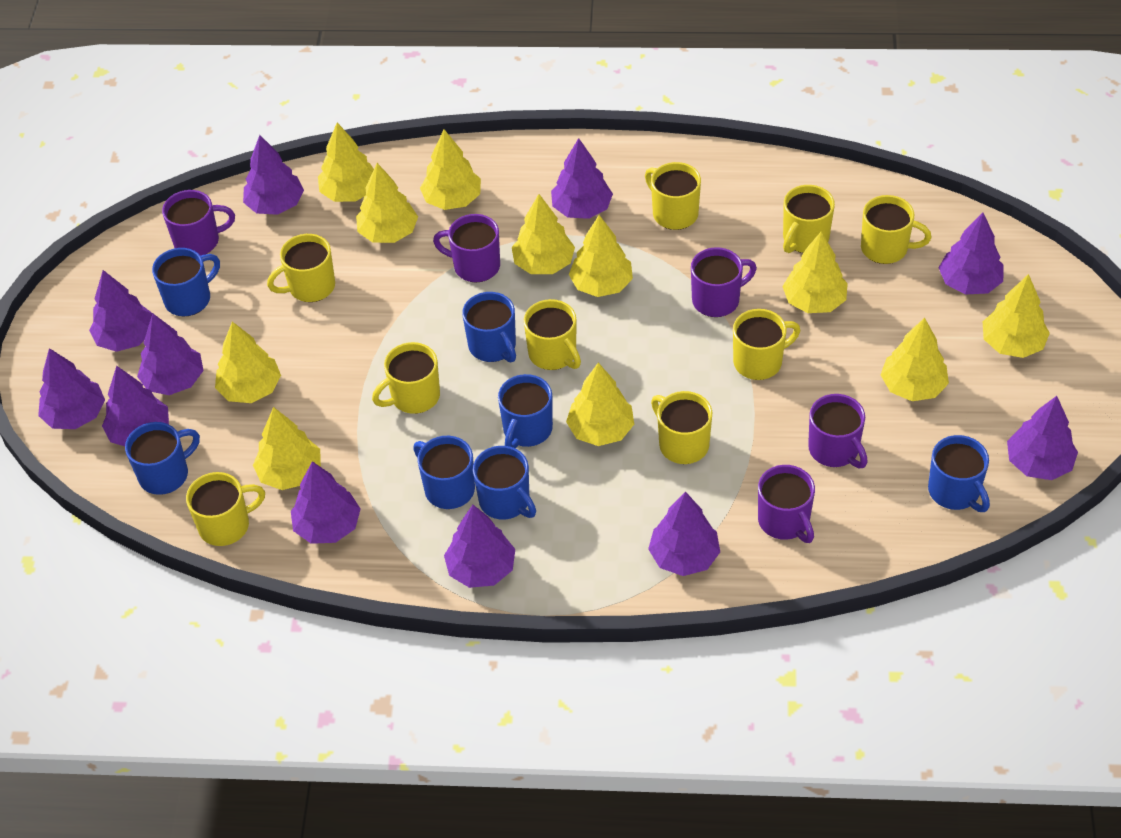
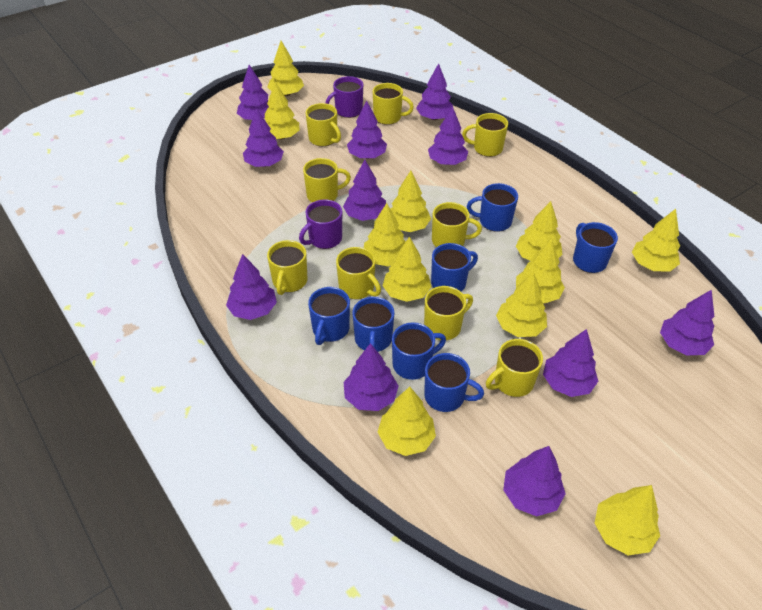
purple mug: [162,190,235,256] [433,214,500,282] [691,247,757,317] [758,465,815,543] [808,394,868,468] = 5 -> [299,200,342,249] [326,76,363,118] = 2

